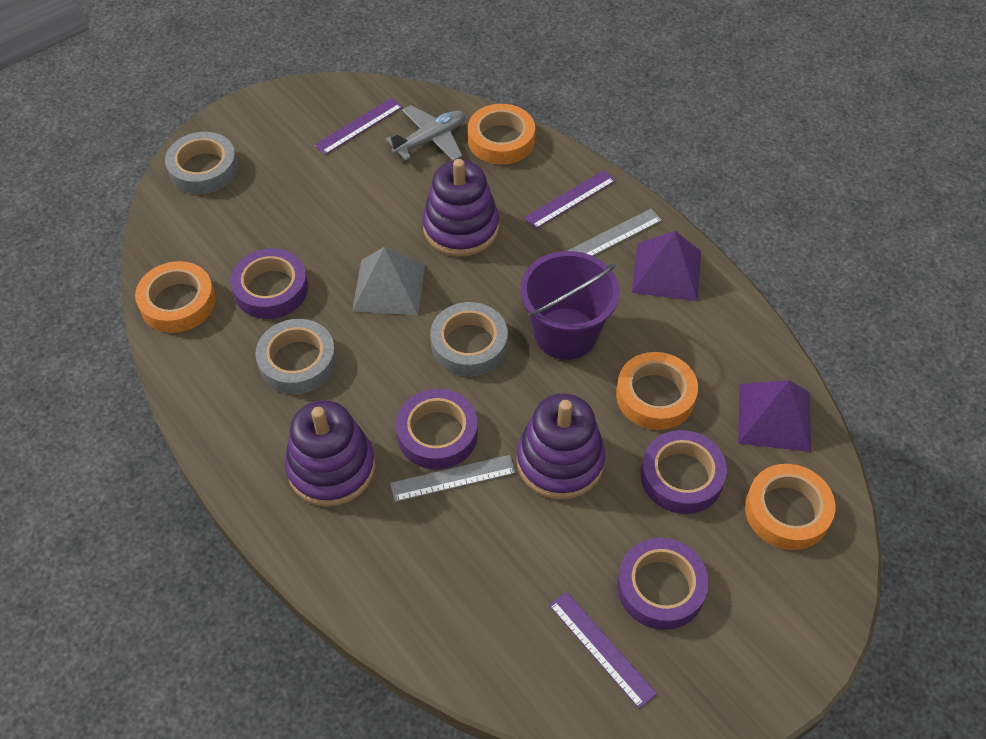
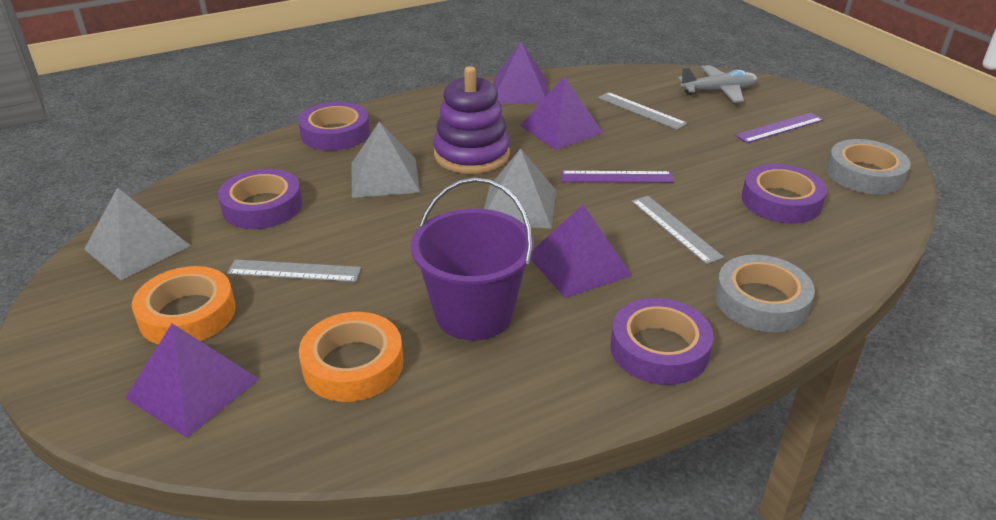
grey pyramid: [352,247,425,315] = 1 -> [84,187,190,280] [352,121,420,198] [484,148,556,229] = 3
grey ruler: [390,455,516,502] [568,209,662,256] = 2 -> [227,259,361,282] [598,92,687,130] [631,196,724,265] = 3
grey tape: [165,132,238,194] [255,319,336,394] [430,302,508,376] = 3 -> [715,255,815,332] [826,139,911,194] = 2
orange tape: [135,261,216,333] [468,104,535,165] [616,352,698,430] [745,464,835,550] = 4 -> [132,266,236,344] [299,312,403,402] = 2
purple pyramid: [632,231,701,301] [738,380,811,452] = 2 -> [125,324,259,438] [493,42,548,104] [520,77,603,150] [531,204,632,298] = 4
purple ruler: [314,98,403,155] [524,170,616,229] [549,591,657,709] = 3 -> [561,171,674,183] [735,113,823,143] = 2
purple stacking toy: [285,400,375,507] [422,159,499,257] [516,393,605,500] = 3 -> [433,66,510,174] = 1

